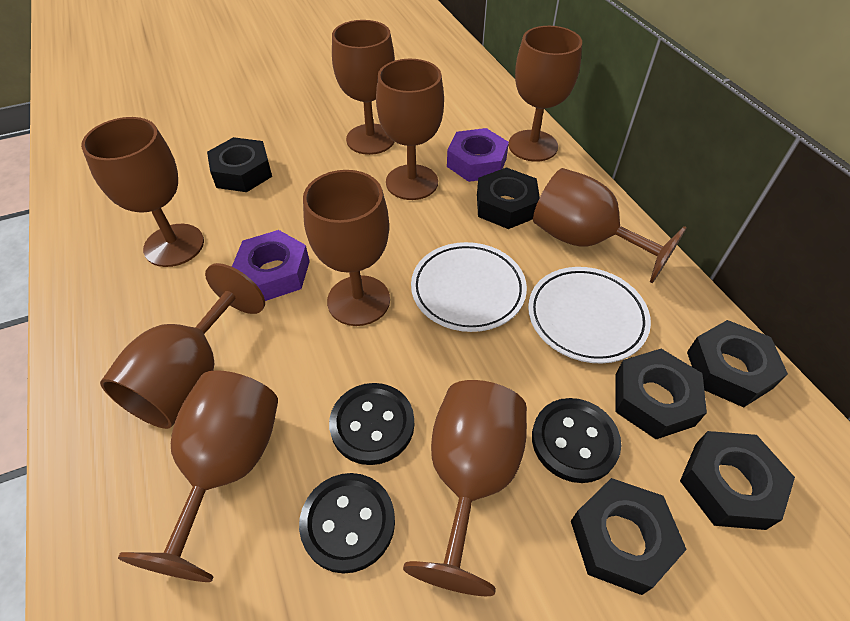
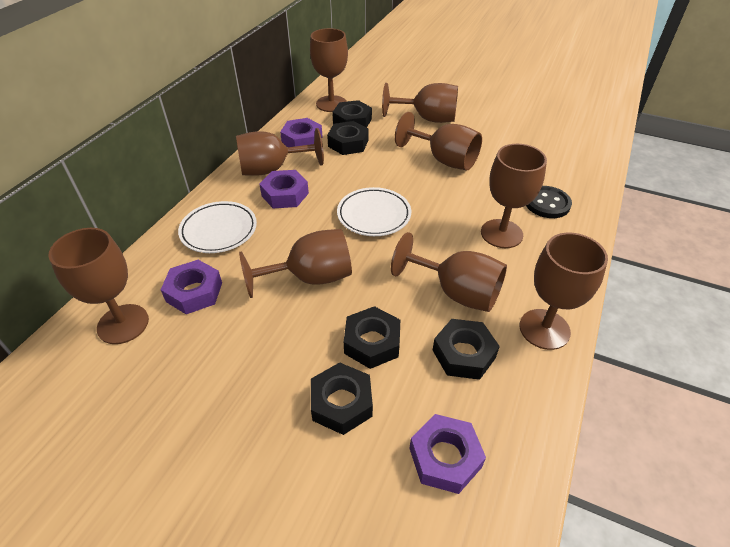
black button: [299,473,395,574] [329,383,414,465] [532,398,621,483] = 3 -> [526,186,572,218] = 1
black nut: [207,137,272,192] [477,167,540,229] [571,478,687,595] [615,349,707,439] [680,431,795,530] [687,320,788,407] = 6 -> [311,362,373,435] [327,121,369,155] [332,100,372,128] [344,306,400,369] [433,319,500,380] = 5
purple nut: [232,230,310,301] [447,128,509,182] = 2 -> [161,260,222,314] [259,170,309,208] [280,118,322,147] [409,414,486,494] = 4

